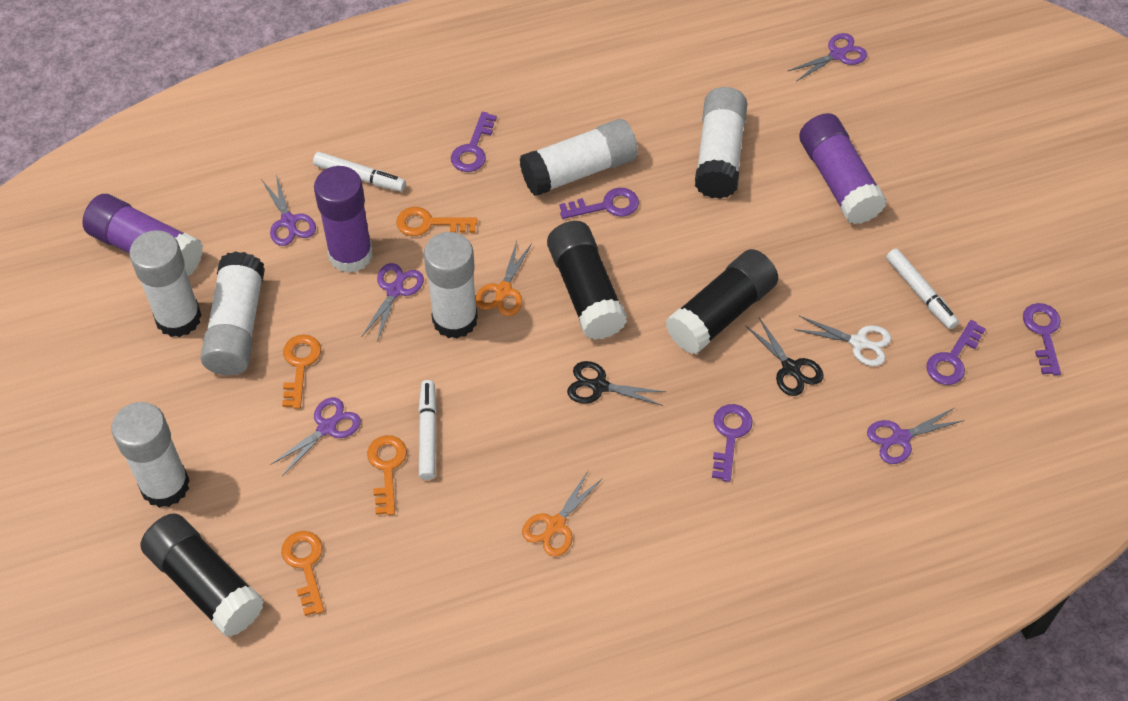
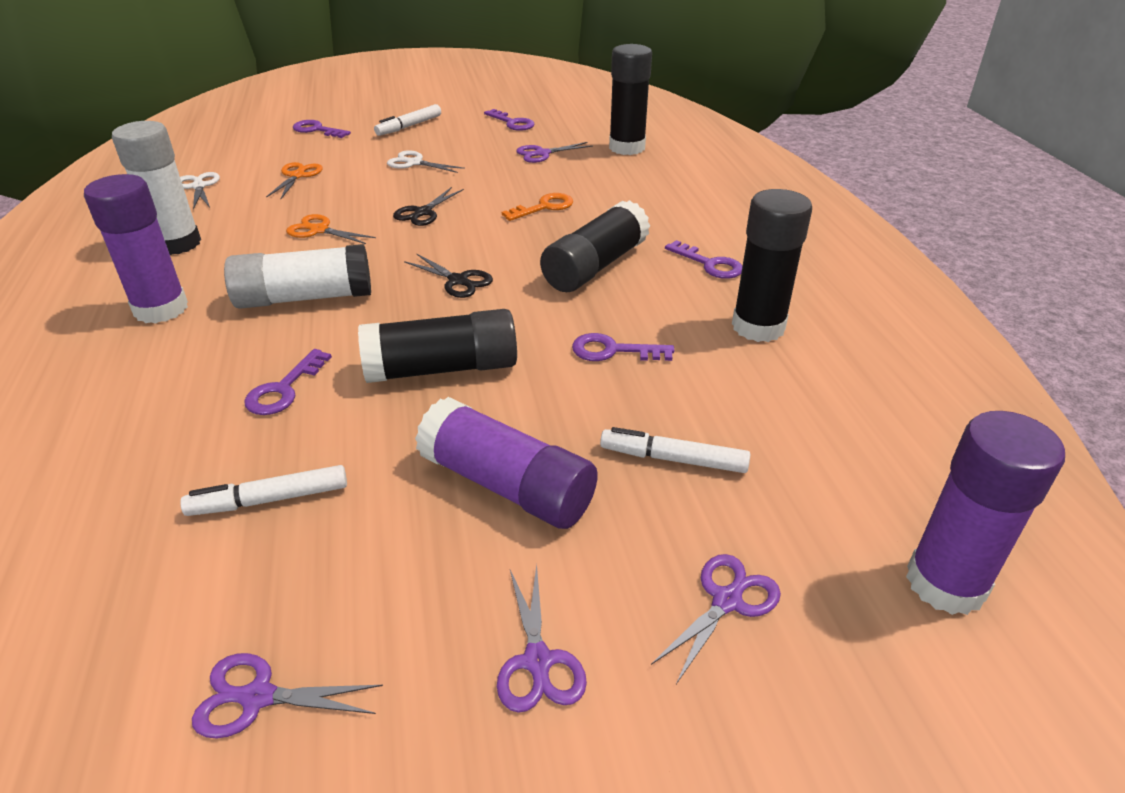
black glue stick: [141,513,264,637] [547,221,627,340] [666,249,778,354] = 3 -> [358,309,517,383] [540,200,650,292] [609,44,652,155] [732,189,812,342] = 4
orange key: [281,531,324,616] [282,334,321,409] [367,435,407,515] [396,207,478,236] = 4 -> [502,193,573,221] = 1
purple scissors: [261,175,316,246] [270,397,361,476] [361,263,424,342] [788,33,867,82] [867,408,964,464] = 5 -> [192,653,383,739] [497,564,587,713] [516,142,593,163] [651,554,781,684] = 4
white glue stick: [111,402,190,508] [129,230,202,337] [200,251,265,375] [424,232,478,339] [520,119,638,196] [695,87,748,199] = 6 -> [112,121,201,255] [224,244,371,309] = 2
white scissors: [794,316,891,366] = 1 -> [180,172,220,210] [387,150,465,173] = 2

